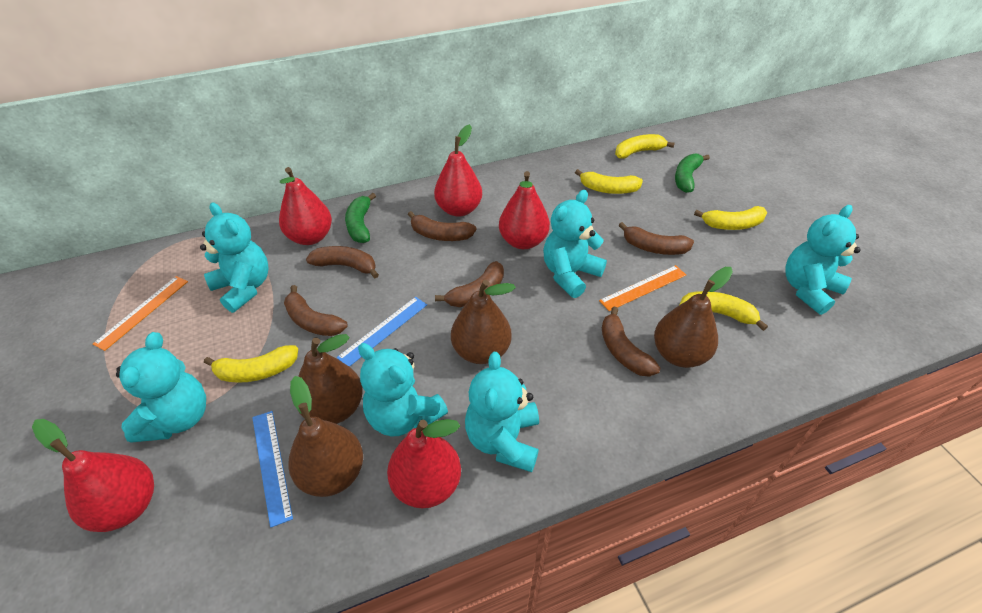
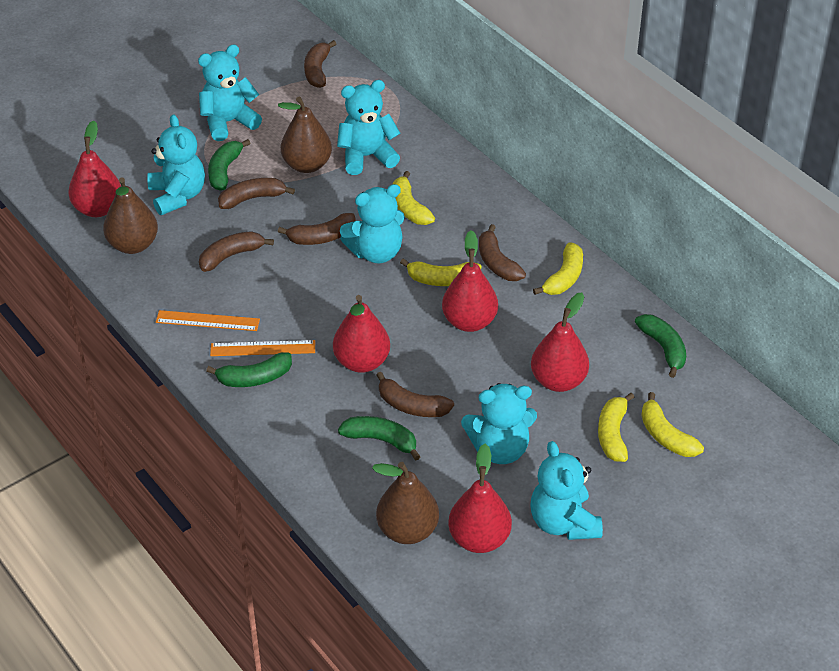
blue ruler: [252,411,293,528] [337,297,427,367] = 2 -> none = 0
brown pear: [288,376,363,497] [298,334,363,424] [451,280,516,364] [654,267,733,368] = 4 -> [103,177,158,254] [278,96,332,173] [372,462,439,544] = 3
green banana: [345,193,376,243] [675,154,710,193] = 2 -> [206,352,292,387] [208,139,251,191] [338,416,421,460] [635,314,686,378] = 4

